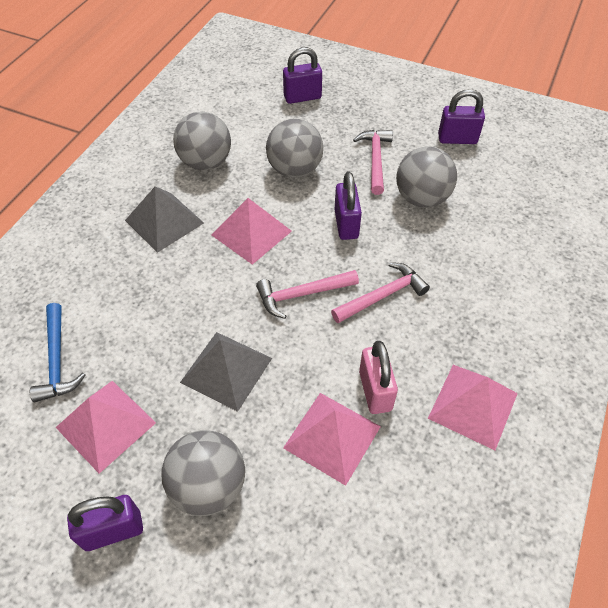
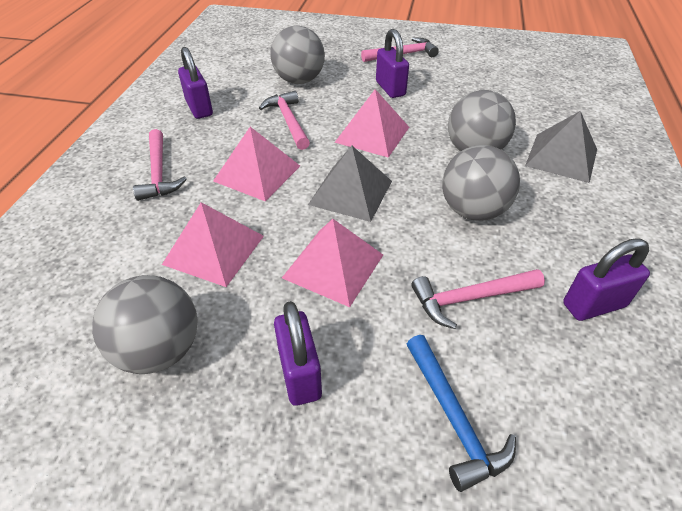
pink hammer: [256,270,359,319] [331,262,430,323] [353,130,393,195] = 3 -> [133,129,187,201] [259,91,310,150] [361,37,439,62] [411,269,545,329] = 4
pink padlock: [359,341,398,414] = 1 -> none = 0

